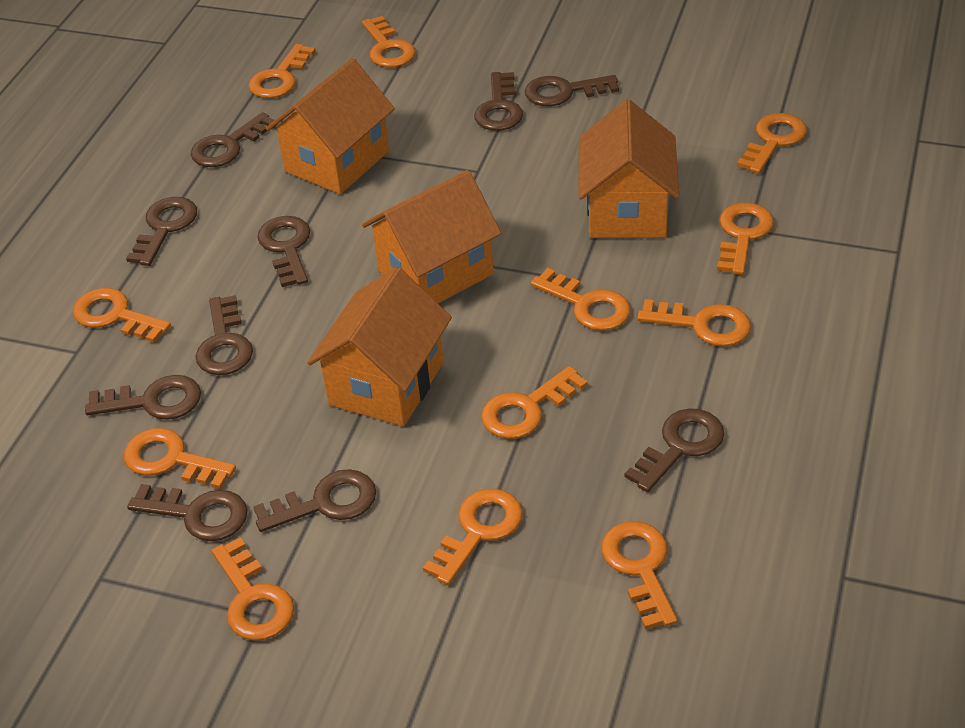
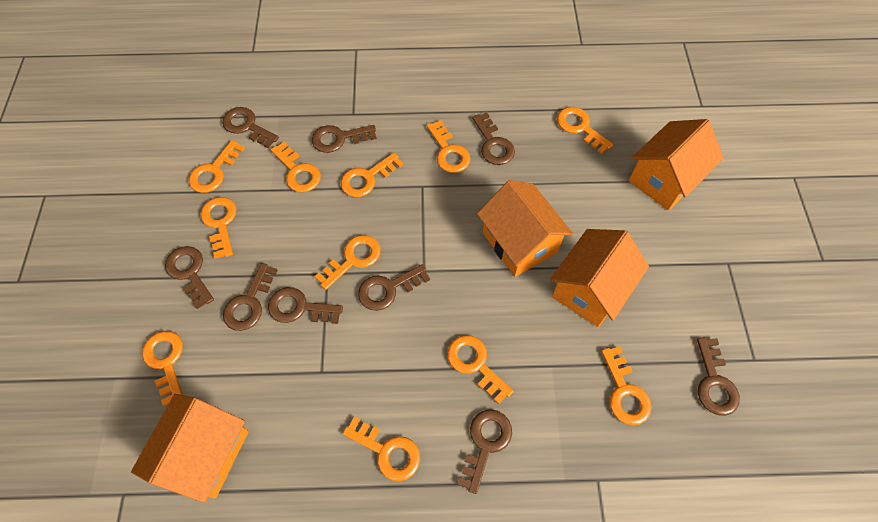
brown key: [85,375,201,420] [126,197,197,266] [127,484,248,541] [191,112,278,167] [196,295,253,375] [253,469,376,532] [257,216,310,287] [474,72,523,131] [525,75,619,106] [624,408,724,492] = 10 -> [165,246,214,309] [222,107,279,148] [223,263,278,331] [268,287,343,324] [312,125,377,153] [358,264,430,311] [457,409,512,494] [472,112,515,165] [697,338,740,416] = 9
orange key: [73,288,171,343] [124,428,236,489] [212,537,294,641] [248,44,316,98] [362,16,416,68] [423,489,523,585] [481,366,588,439] [531,268,630,331] [601,521,678,629] [637,299,751,347] [717,203,774,275] [737,113,807,174] = 12 -> [142,331,183,406] [189,140,245,193] [200,197,237,259] [271,141,321,193] [315,235,381,290] [340,153,403,197] [343,417,420,481] [427,120,471,173] [447,335,513,404] [557,107,613,154] [601,347,652,426] = 11

